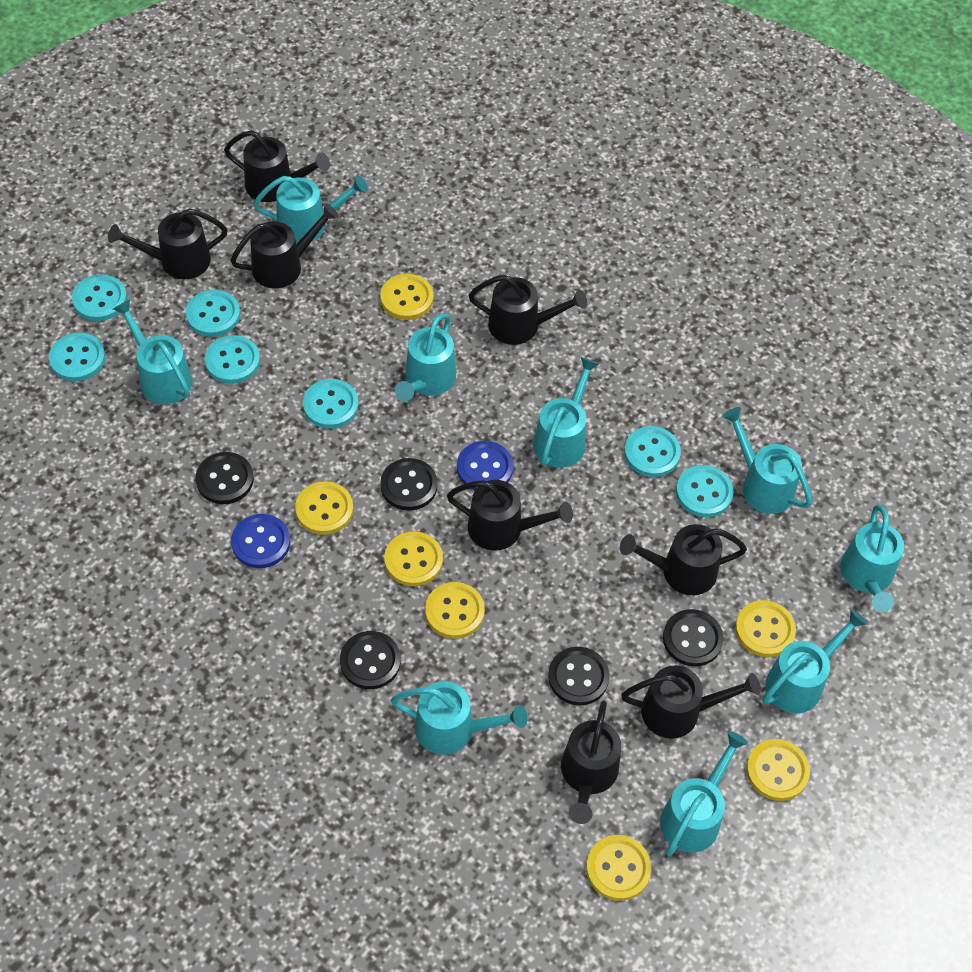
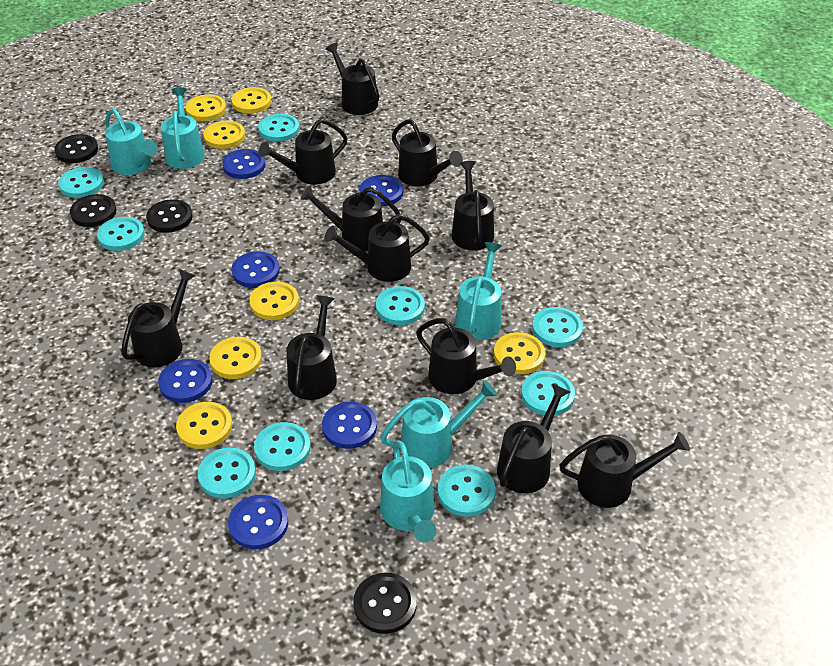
black button: [196,452,254,504] [340,631,401,689] [380,458,438,511] [548,647,610,706] [663,609,724,667] = 5 -> [54,134,98,163] [70,194,117,227] [146,199,193,233] [353,573,417,634] = 4
black watering can: [108,208,227,279] [224,130,330,202] [230,203,339,288] [447,480,573,551] [468,275,587,345] [561,700,621,824] [620,524,747,595] [621,665,761,739] = 8 -> [121,269,196,367] [258,119,347,185] [287,295,337,400] [300,186,401,251] [324,214,430,282] [325,42,379,115] [392,119,463,186] [416,318,516,394] [452,161,494,250] [497,383,570,493] [559,432,690,508] = 11
blue button: [231,514,290,568] [457,441,513,490] = 2 -> [158,359,212,403] [222,149,265,179] [228,495,289,549] [231,251,280,288] [322,401,377,449] [360,175,403,206] = 6
turquoise button: [49,333,105,381] [72,274,127,321] [186,290,240,337] [205,335,260,384] [303,379,359,429] [624,426,681,477] [676,465,734,517] = 7 -> [58,167,104,198] [97,217,145,251] [198,448,256,498] [254,422,311,471] [258,114,299,142] [376,286,425,325] [438,464,496,517] [521,371,575,415] [532,307,583,347] = 9
turquoise watering can: [113,300,192,404] [253,175,368,244] [391,681,528,755] [395,313,456,401] [533,357,599,468] [660,731,748,856] [722,407,812,514] [763,609,868,713] [840,504,904,612] = 9 -> [105,108,158,175] [161,87,205,169] [380,380,497,468] [380,440,436,542] [455,242,502,340] = 5

